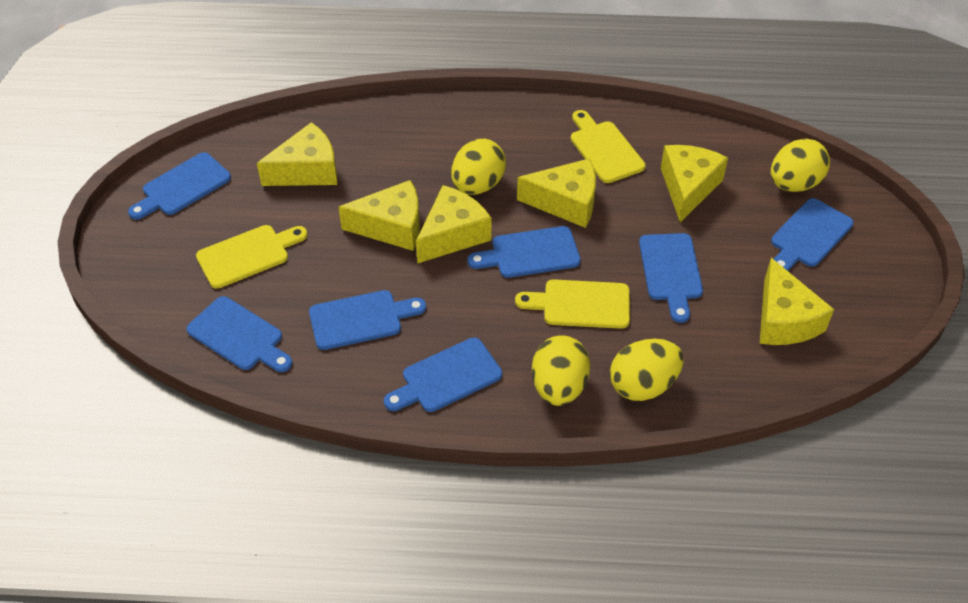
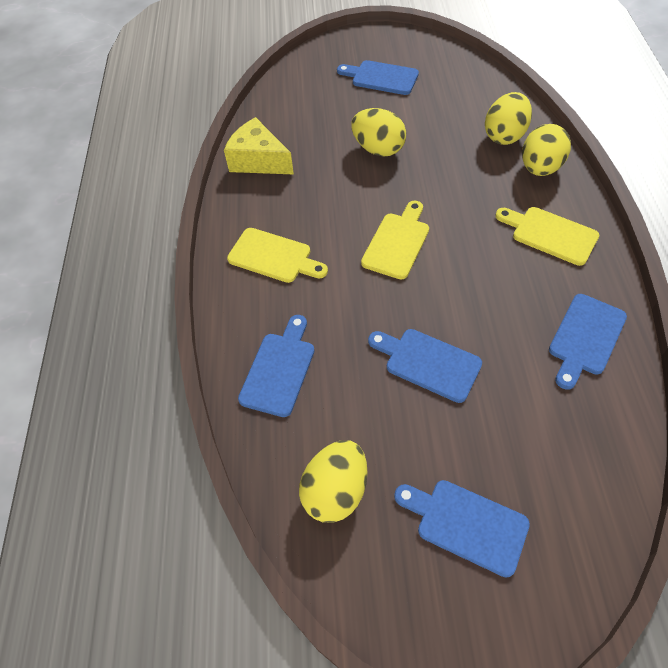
blue cutting board: [128,152,231,220] [186,296,292,372] [309,290,426,350] [384,337,502,412] [468,226,581,278] [639,233,703,323] [771,198,854,271] = 7 -> [238,315,315,417] [337,60,419,95] [368,329,482,403] [394,480,530,577] [549,294,627,390] = 5
yellow cheese: [257,122,337,186] [338,180,420,251] [416,185,491,264] [517,158,596,228] [661,145,728,223] [760,258,834,345] = 6 -> [224,117,294,175] = 1

